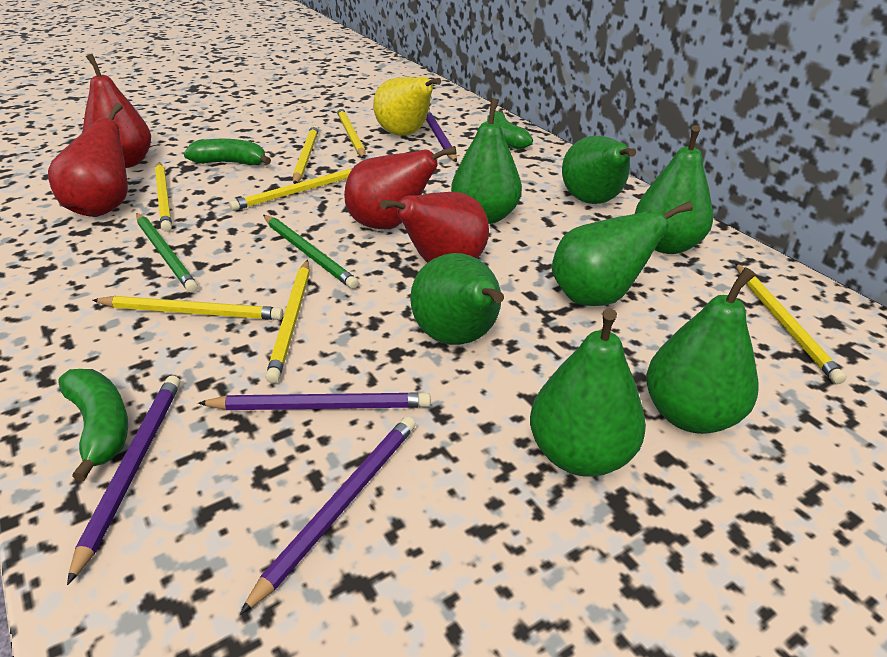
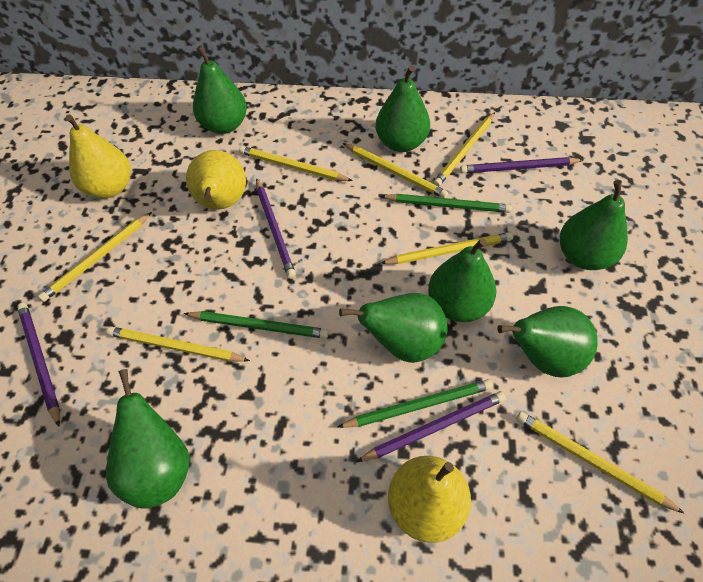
green banana: [59,369,128,481] [184,139,271,165] [487,111,533,149] = 3 -> none = 0
green pencil: [136,213,198,293] [263,215,359,289] = 2 -> [184,311,329,339] [338,379,493,428] [380,194,512,213] = 3
red pear: [48,103,128,217] [82,54,151,168] [344,146,456,229] [380,192,489,263] = 4 -> none = 0
yellow pear: [373,77,441,136] = 1 -> [65,114,131,198] [186,150,246,210] [388,456,471,543] = 3

